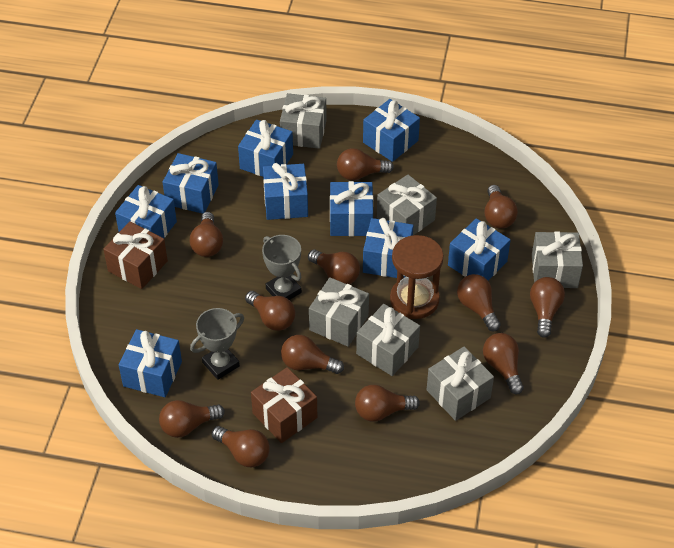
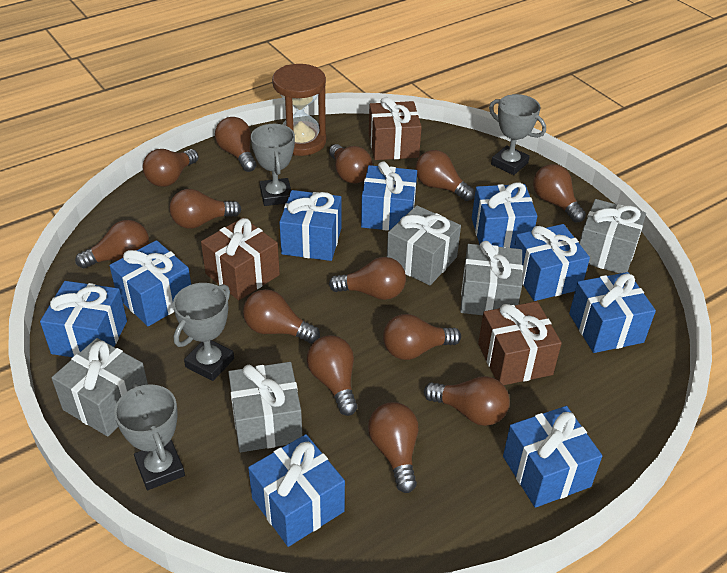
brown gift: [103,221,168,289] [251,367,317,443] = 2 -> [201,218,280,300] [369,97,422,160] [478,301,562,385] = 3
brown light bulb: [159,400,225,438] [190,212,223,257] [212,426,270,467] [245,291,295,331] [281,335,344,374] [308,249,360,284] [337,148,394,180] [355,385,420,422] [457,274,501,331] [483,333,524,394] [484,185,518,228] [530,277,565,338] = 12 -> [75,220,149,268] [143,149,199,187] [169,189,241,229] [215,117,257,172] [243,289,320,343] [307,335,358,416] [329,144,373,183] [329,257,406,300] [368,402,418,493] [383,314,461,360] [415,150,475,201] [424,376,510,426] [533,164,586,222] = 13
grey gift: [280,93,327,149] [309,277,369,347] [356,304,420,376] [377,175,437,235] [427,346,494,421] [532,232,583,288] = 6 -> [52,338,148,437] [228,362,302,452] [387,205,461,286] [460,241,523,315] [579,199,646,274] = 5
grey trophy: [190,308,244,380] [262,235,302,300] = 2 -> [114,384,185,490] [173,283,234,381] [251,124,295,206] [489,94,546,175] = 4

